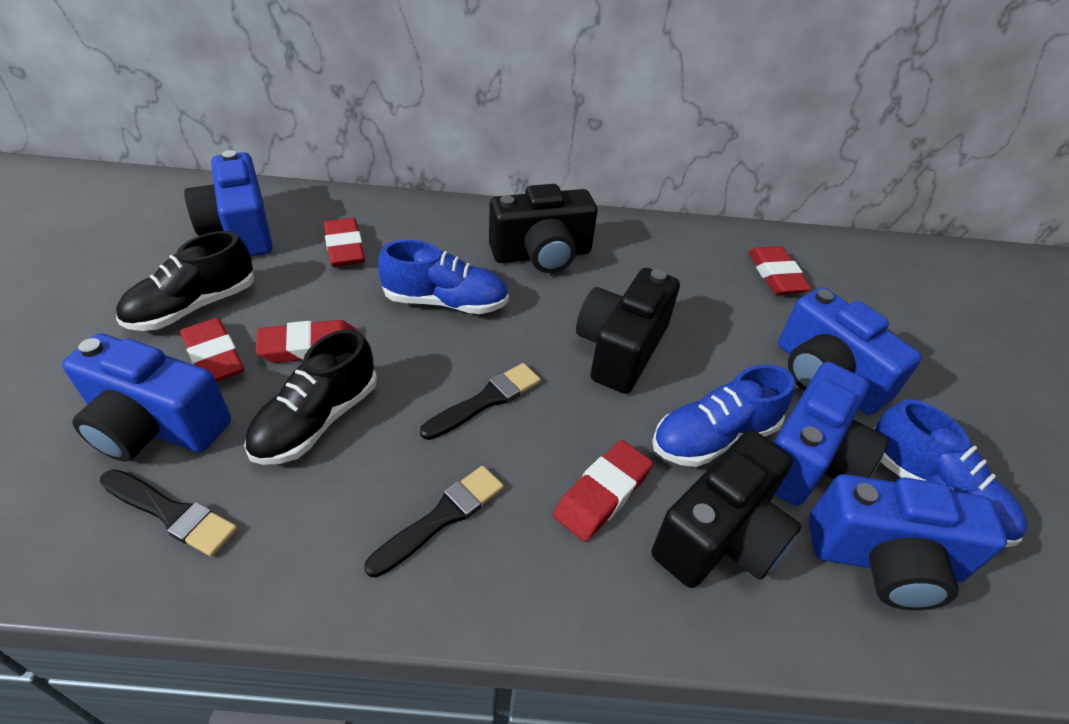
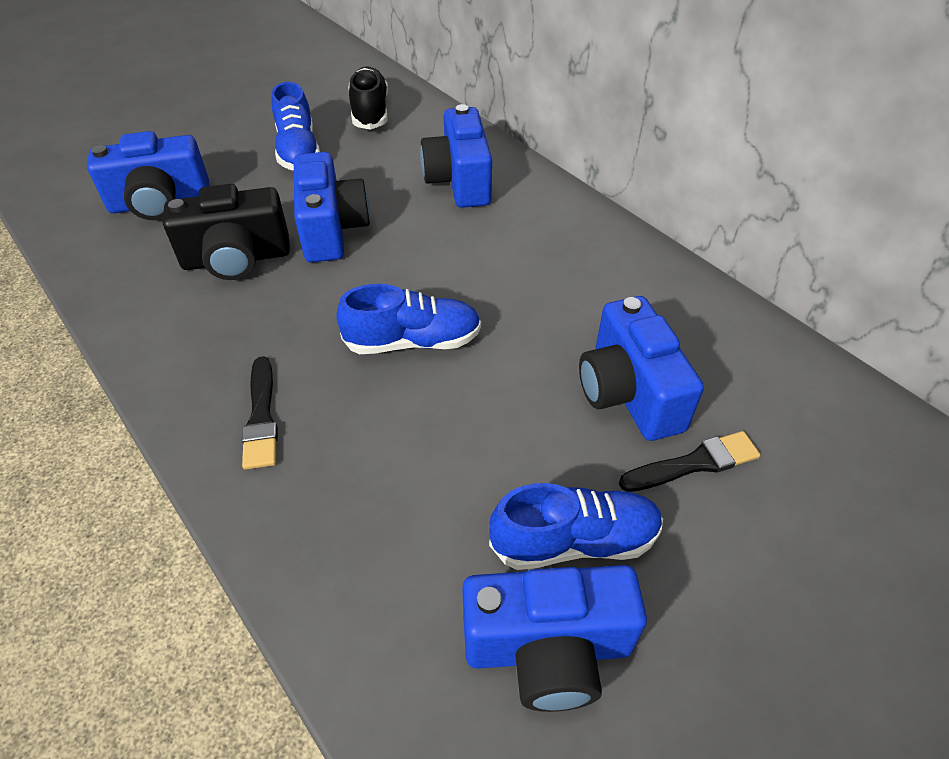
black brush: [99,469,238,557] [364,466,504,578] [420,363,541,440] = 3 -> [242,356,278,470] [619,431,761,492] = 2
black camera: [489,184,598,273] [576,268,680,394] [651,430,801,588] = 3 -> [163,184,290,280] = 1
black shoe: [116,231,254,331] [244,329,377,465] = 2 -> [349,66,388,130] = 1
red eraser: [180,318,244,382] [256,320,356,363] [324,218,365,267] [553,440,653,542] [748,246,811,294] = 5 -> none = 0

